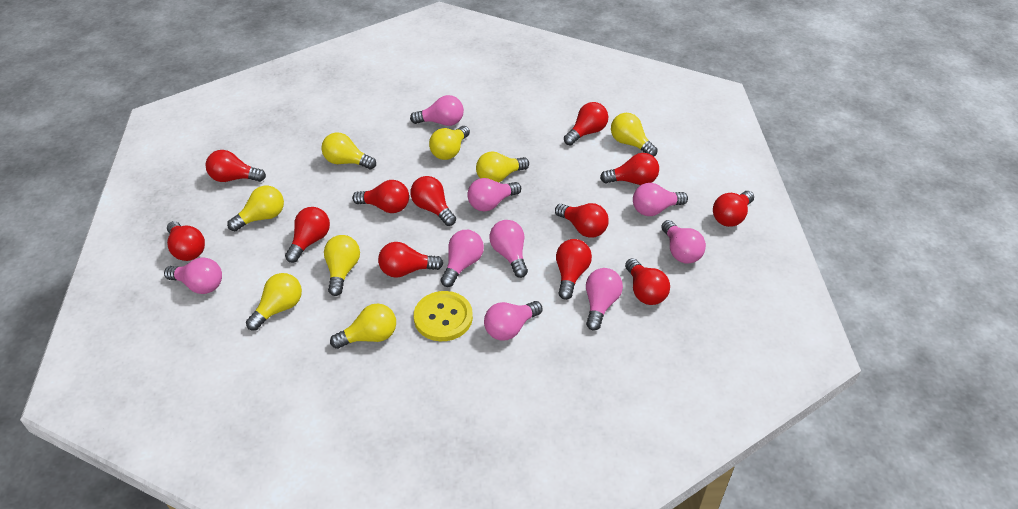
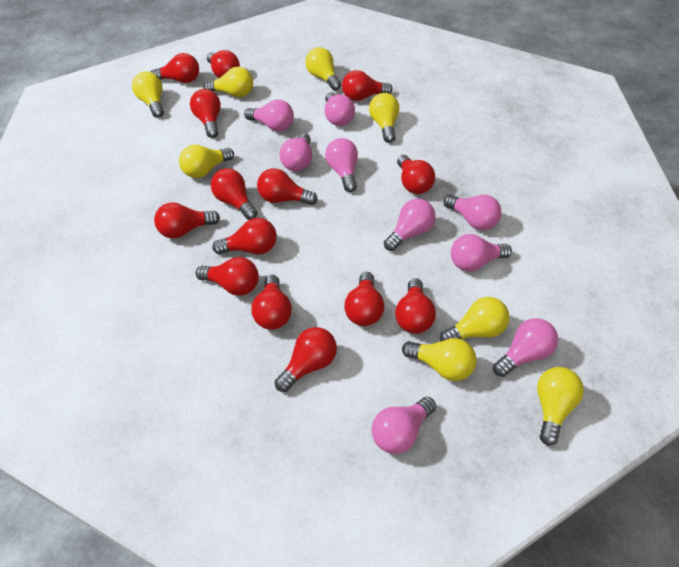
red light bulb: [167,221,205,261] [206,150,266,182] [285,207,330,263] [352,180,409,213] [378,242,443,278] [410,176,456,226] [555,203,609,238] [556,239,592,300] [564,102,608,145] [600,153,659,185] [625,258,670,305] [713,191,754,227] = 12 -> [151,53,199,83] [154,202,220,238] [190,89,221,138] [196,257,259,296] [207,50,240,78] [211,168,257,220] [212,218,277,254] [251,275,292,330] [257,168,318,205] [275,327,337,392] [342,70,393,101] [344,272,384,326] [395,278,436,334] [397,155,435,194] = 14
yellow button: [414,291,473,341] = 1 -> none = 0

